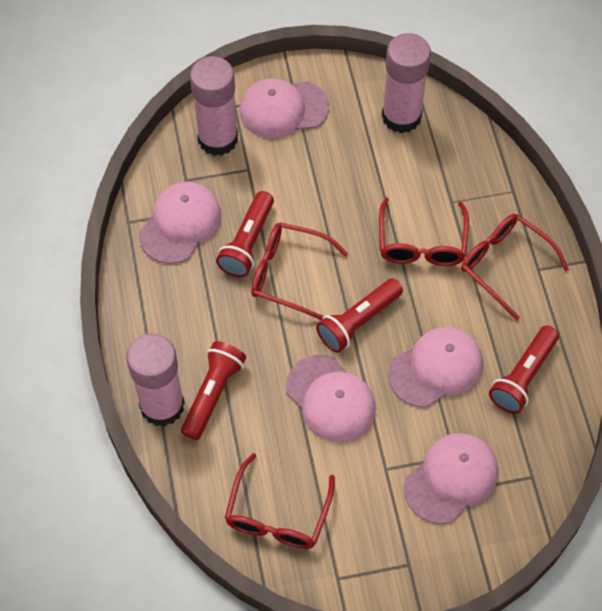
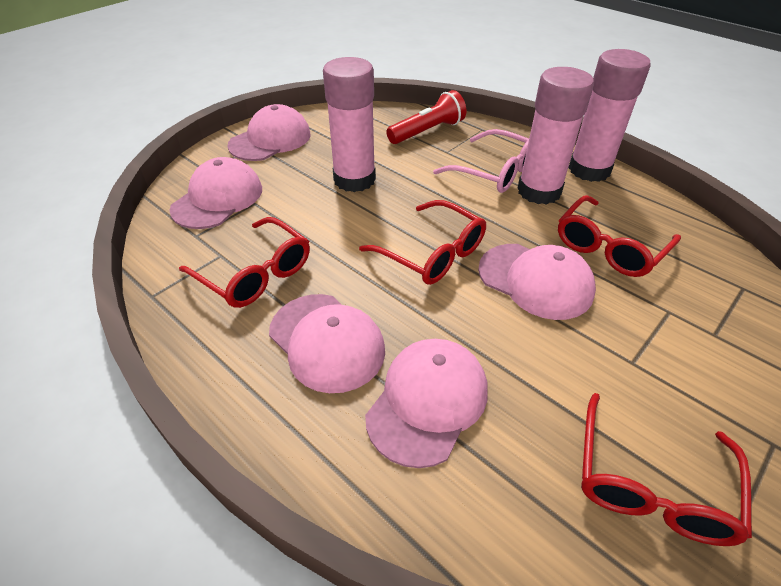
pink glasses: none = 0 -> [433,129,529,193] = 1
red flashlight: [181,341,246,440] [216,191,274,277] [316,278,403,353] [489,326,559,414] = 4 -> [386,90,466,144] = 1

